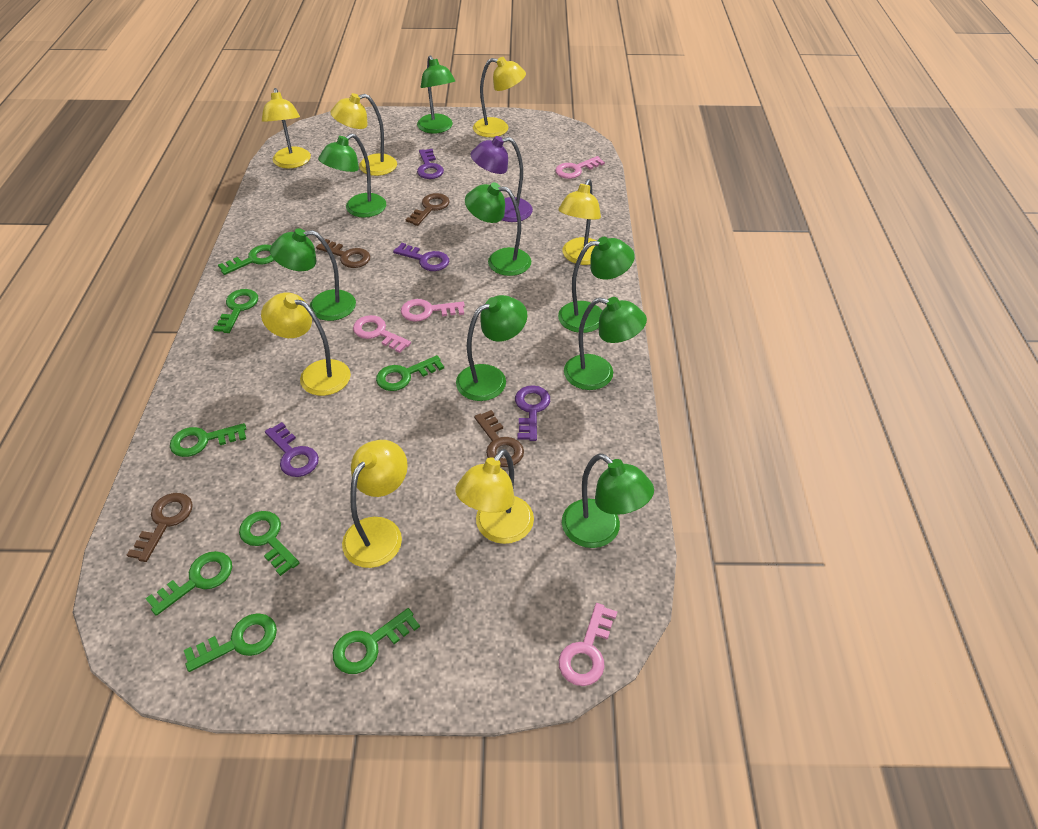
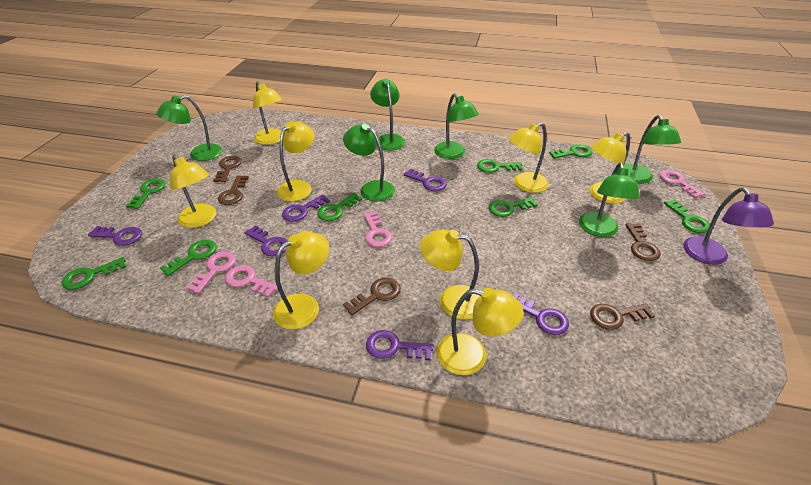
brown key: [127,493,193,562] [316,239,370,268] [406,193,450,226] [474,410,524,467] = 4 -> [213,156,242,182] [218,175,249,205] [343,277,401,315] [590,303,655,330] [625,223,661,261] = 5
green lamp: [270,228,356,321] [318,134,386,218] [417,55,455,133] [456,295,527,401] [465,182,531,276] [558,237,635,333] [562,453,654,548] [564,297,647,390] = 8 -> [156,95,222,161] [343,124,395,202] [370,79,405,150] [434,93,479,159] [579,163,640,237] [624,115,681,184] = 6
purple key: [265,422,319,477] [393,243,450,271] [417,149,444,179] [515,385,550,441] = 4 -> [88,226,142,246] [245,225,288,256] [282,194,330,222] [366,330,433,360] [403,168,447,191] [513,292,569,335] = 6
yellow lamp: [261,292,351,396] [262,88,311,168] [330,93,397,176] [342,440,408,568] [455,449,534,544] [473,57,526,137] [558,179,601,265] = 7 -> [170,154,216,228] [253,81,282,145] [273,231,329,329] [277,122,315,202] [420,229,480,320] [437,288,523,375] [509,122,549,193] [589,132,630,204] = 8

